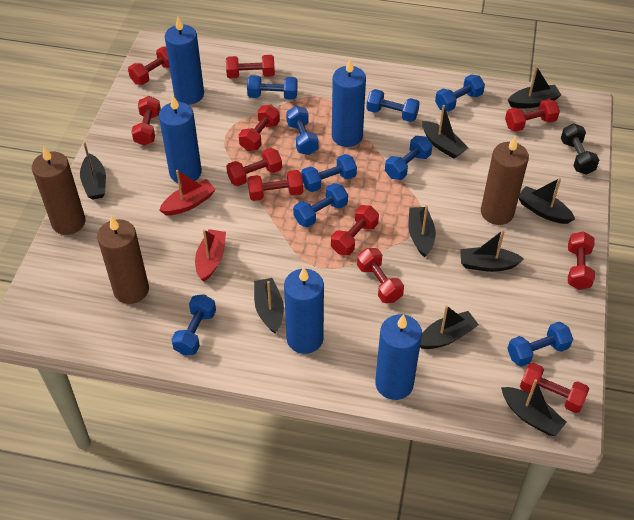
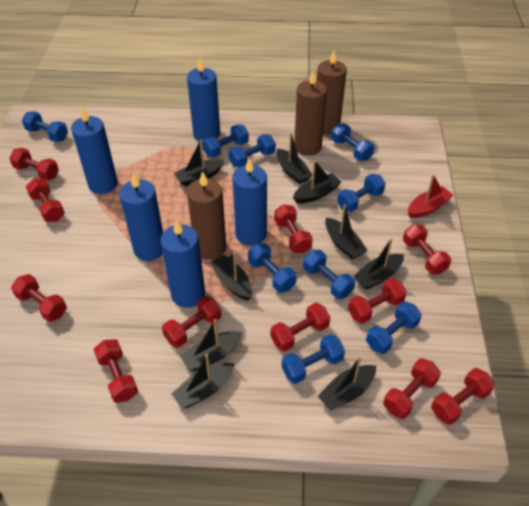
black dumbbell: [561,123,599,175] = 1 -> none = 0
red boat: [159,170,216,215] [195,229,226,282] = 2 -> [408,174,454,218] = 1

